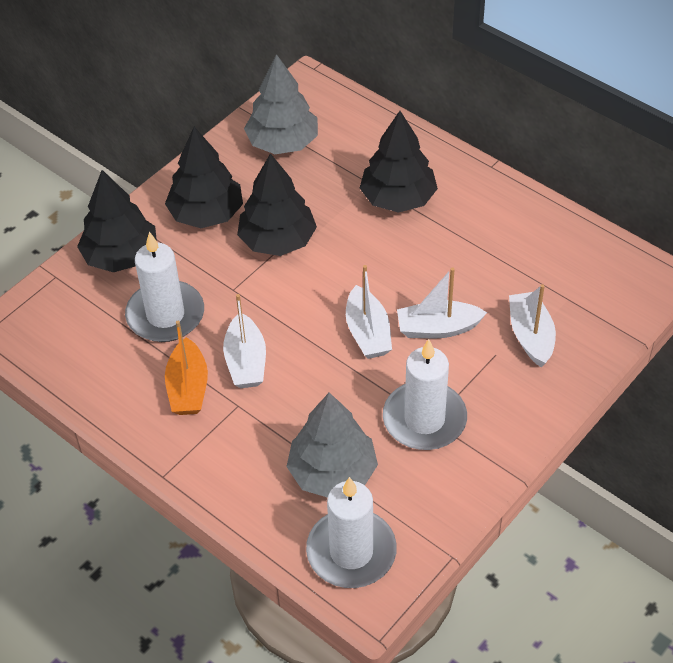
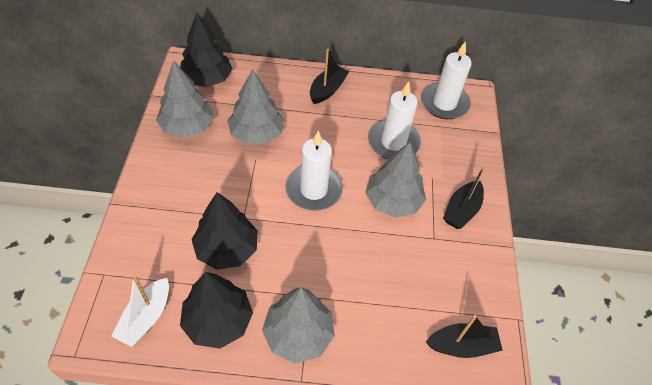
black boat: none = 0 -> [310,49,349,104] [426,315,503,358] [443,165,485,229] = 3
black tree: [77,170,157,272] [165,127,243,228] [237,153,317,256] [360,111,438,213] = 4 -> [180,13,232,87] [180,272,253,349] [191,192,258,270] = 3
grey tree: [244,54,318,154] [286,393,378,497] = 2 -> [156,61,214,138] [227,69,284,144] [262,287,335,364] [365,142,426,218] = 4
orange boat: [165,321,208,415] = 1 -> none = 0
white boat: [223,294,266,388] [346,265,392,359] [397,267,487,338] [509,284,556,367] = 4 -> [111,275,169,347] = 1

